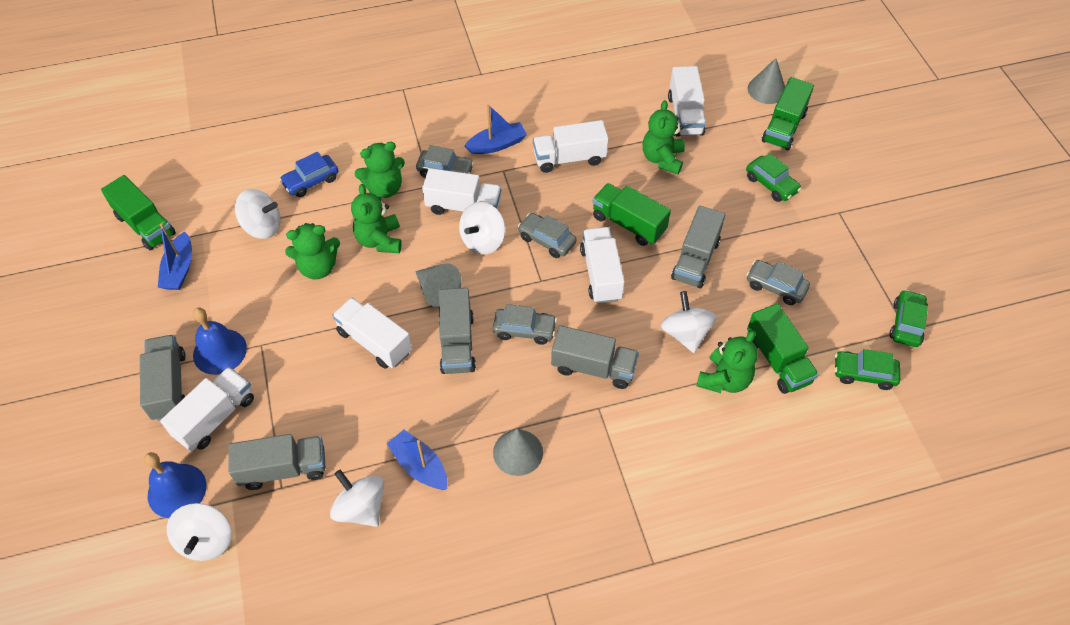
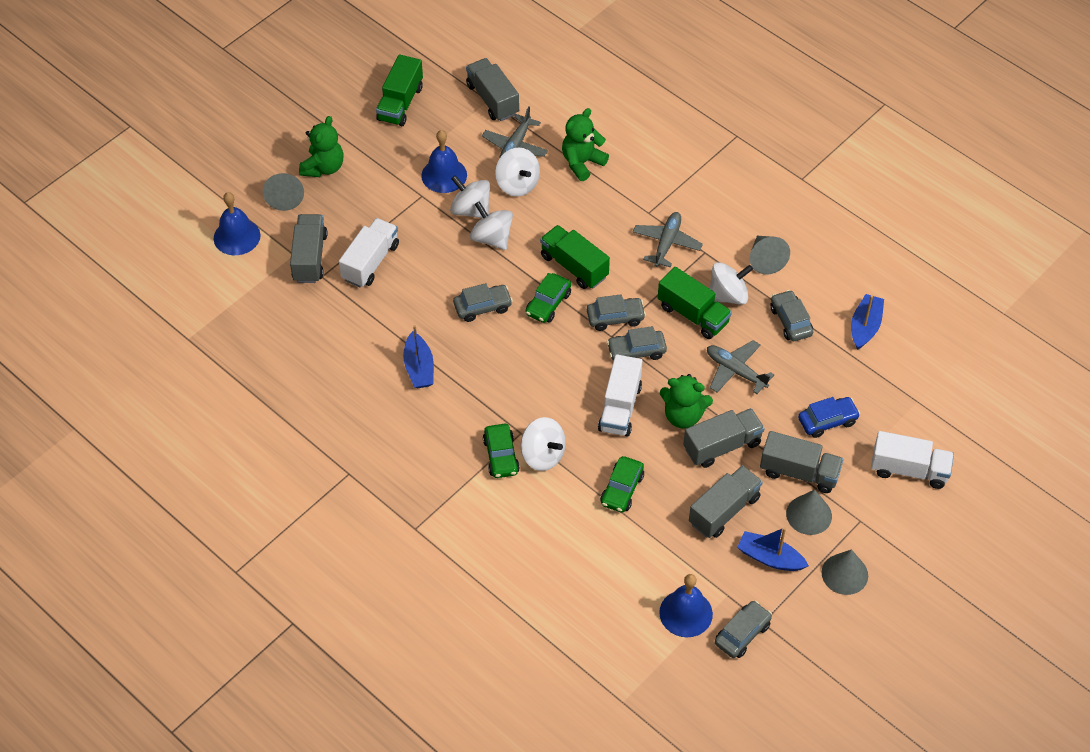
blue bell: [144,452,207,518] [193,307,247,375] = 2 -> [214,192,261,255] [421,130,467,193] [659,574,713,637] = 3
green teddy bear: [285,223,340,279] [351,184,402,253] [354,142,405,198] [642,100,685,174] [697,330,758,393] = 5 -> [299,116,343,177] [562,108,609,181] [660,374,713,429] = 3
green truck: [101,175,176,250] [592,183,671,246] [747,303,819,394] [762,77,814,150] = 4 -> [376,55,423,126] [540,225,610,289] [658,267,732,339] = 3
grey car: [416,145,474,178] [493,304,557,345] [518,213,577,258] [746,260,810,305] = 4 -> [453,283,513,322] [587,294,646,331] [607,326,667,361] [715,601,772,658] [770,290,813,341] = 5
grey cone: [415,263,462,307] [493,429,543,476] [748,58,785,104] = 3 -> [263,173,304,211] [750,236,790,275] [786,490,832,535] [822,549,868,595] = 4
grey plane: none = 0 -> [482,106,548,159] [633,212,703,267] [707,340,774,394] = 3
white truck: [160,367,254,451] [332,297,412,369] [422,168,501,215] [533,120,609,173] [580,227,625,303] [668,66,706,137] = 6 -> [339,218,399,288] [598,354,642,437] [871,431,954,489] = 3

